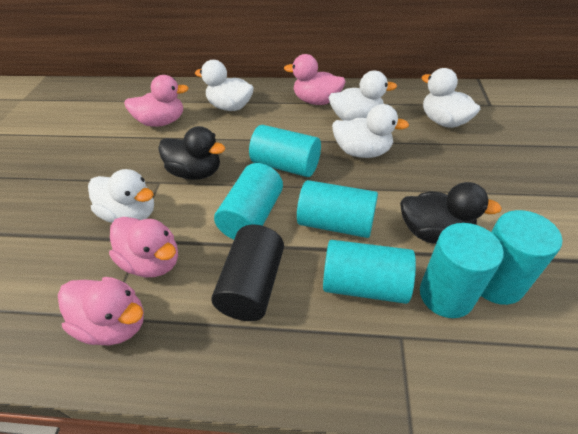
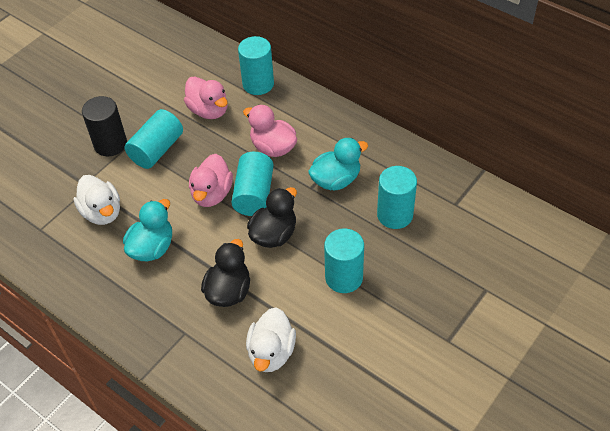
pink duck: [58,277,144,345] [109,217,178,277] [124,75,189,127] [284,54,346,105] = 4 -> [184,76,228,119] [189,154,233,207] [243,105,297,157] = 3
turquoise cylinder: [214,163,283,240] [249,125,321,177] [297,180,378,238] [323,240,416,304] [420,223,504,318] [481,210,562,305] = 6 -> [125,109,183,169] [231,152,274,216] [238,36,274,95] [324,228,364,293] [377,166,417,229] = 5
turquoise duck: none = 0 -> [123,199,172,261] [308,138,368,190] = 2
white duck: [88,169,154,223] [195,60,254,111] [329,71,397,120] [332,104,409,158] [421,68,480,128] = 5 -> [74,175,120,225] [246,307,296,372] = 2

